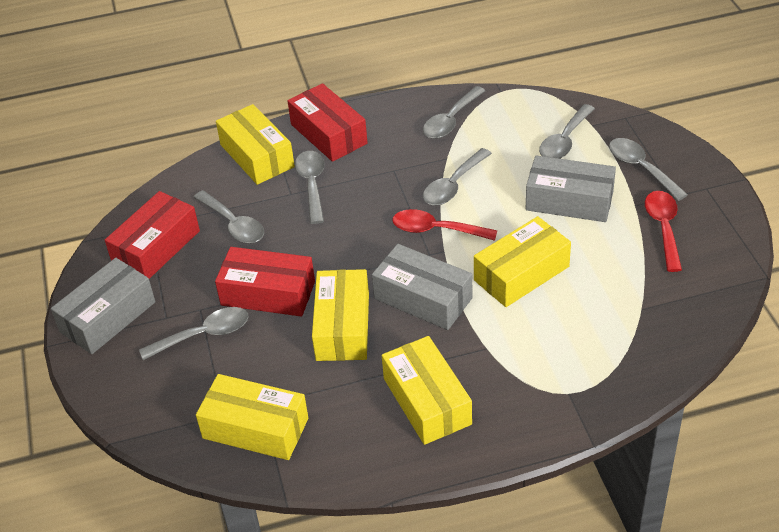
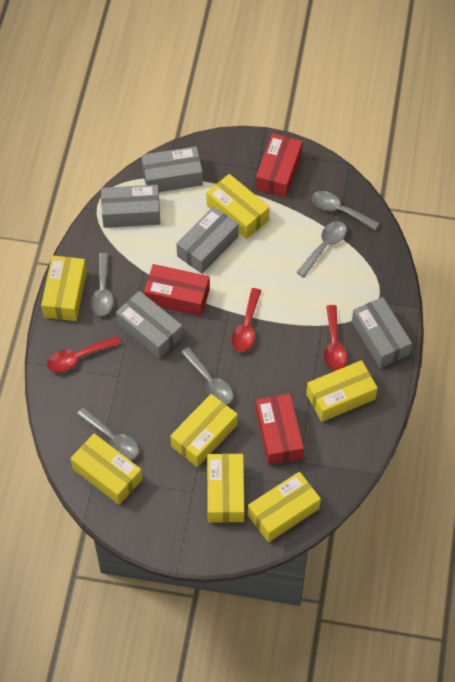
grey box: [51,258,155,354] [372,244,473,330] [526,155,616,222] = 3 -> [101,185,160,228] [116,291,183,359] [142,146,203,192] [176,206,239,274] [352,297,412,368] = 5
grey spoon: [139,307,249,360] [193,190,264,243] [295,151,325,224] [423,86,485,139] [423,148,492,205] [539,104,595,159] [609,138,688,201] = 7 -> [77,407,139,460] [91,253,114,316] [181,347,233,405] [296,221,347,278] [312,191,379,230] = 5
red spoon: [392,209,497,241] [645,191,682,272] = 2 -> [47,336,121,372] [231,288,262,352] [324,305,347,371] = 3
yellow box: [196,374,308,460] [216,104,295,185] [312,269,369,361] [382,336,472,445] [474,216,571,307] = 5 -> [41,256,87,321] [70,433,142,505] [170,394,238,467] [206,174,270,239] [207,454,244,523] [248,472,321,542] [306,360,378,422] = 7

